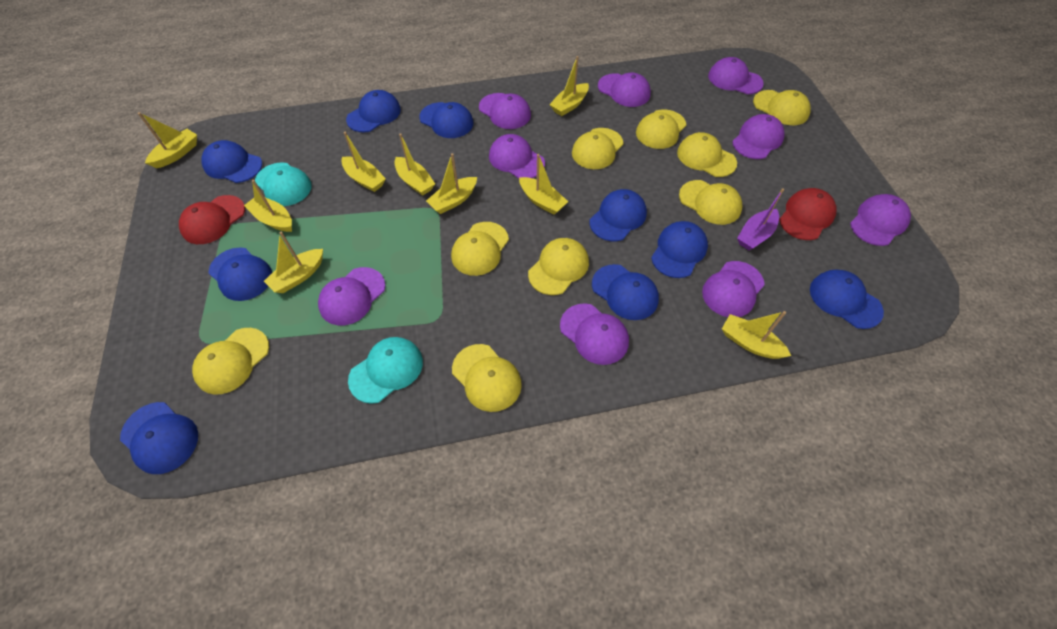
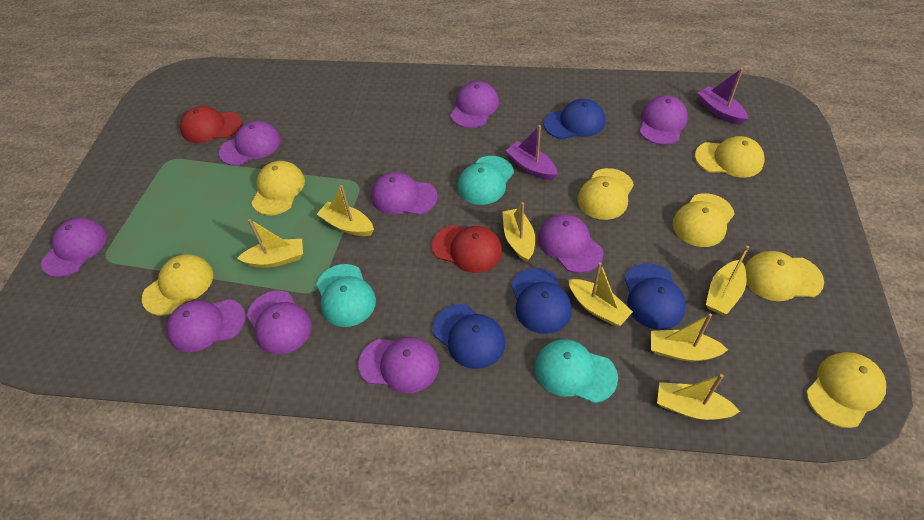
blue cap: [120,402,198,474] [201,140,262,183] [209,247,272,301] [346,90,401,132] [419,102,473,138] [590,189,647,241] [592,264,659,320] [651,221,708,278] [810,270,884,329] = 9 -> [433,304,505,369] [511,268,572,334] [544,99,605,139] [625,263,686,330] = 4
purple boat: [737,188,784,250] = 1 -> [506,125,557,180] [698,68,748,125] = 2
turquoise cap: [255,162,312,206] [348,337,423,404] = 2 -> [316,264,376,327] [457,156,514,205] [535,339,618,403] = 3
yellow boat: [138,112,197,168] [244,180,292,232] [264,231,323,293] [341,132,386,192] [394,133,435,196] [426,153,477,214] [519,154,568,215] [549,56,589,116] [722,311,791,359] = 9 -> [237,219,303,268] [317,185,374,236] [502,202,535,262] [569,262,633,326] [651,314,728,361] [657,374,740,420] [706,246,749,315] = 7
yellow cap: [192,328,269,395] [451,222,509,276] [452,344,522,412] [528,238,589,295] [572,128,623,169] [636,109,686,149] [677,132,737,177] [679,180,743,225] [753,90,811,125] = 9 -> [142,254,213,316] [252,161,305,215] [578,168,634,220] [672,193,734,247] [695,136,765,178] [745,251,824,301] [806,352,886,428] = 7

